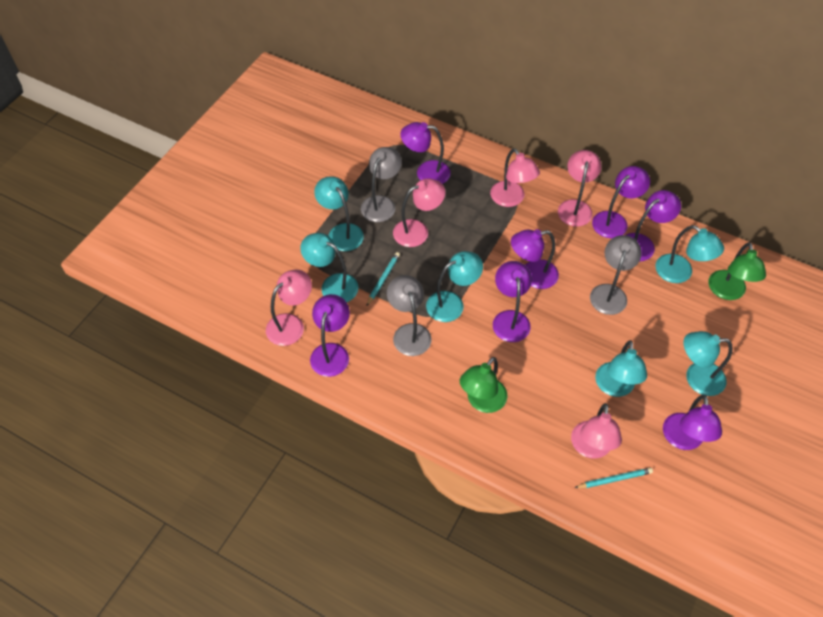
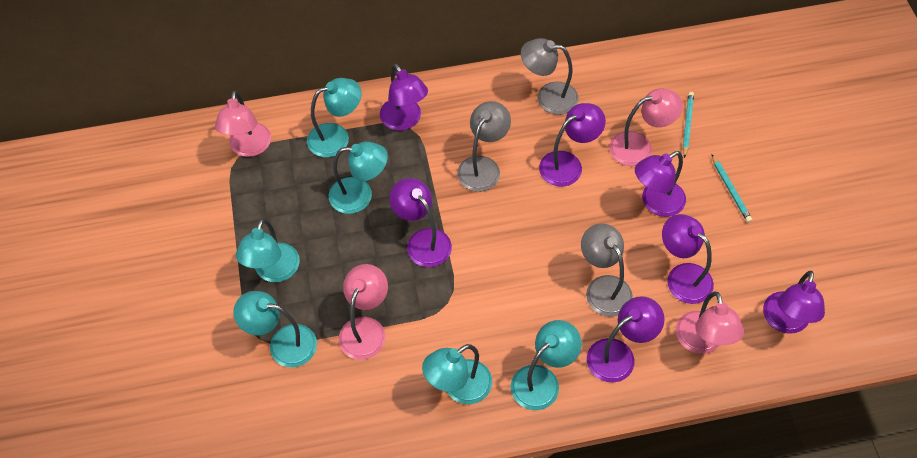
green lamp: [460,357,508,413] [709,242,766,300] = 2 -> none = 0
pink lamp: [266,270,312,346] [393,178,445,247] [490,148,540,207] [558,150,602,227] [571,403,622,459] = 5 -> [215,90,271,157] [339,264,388,360] [609,88,683,166] [676,291,744,354] = 4

